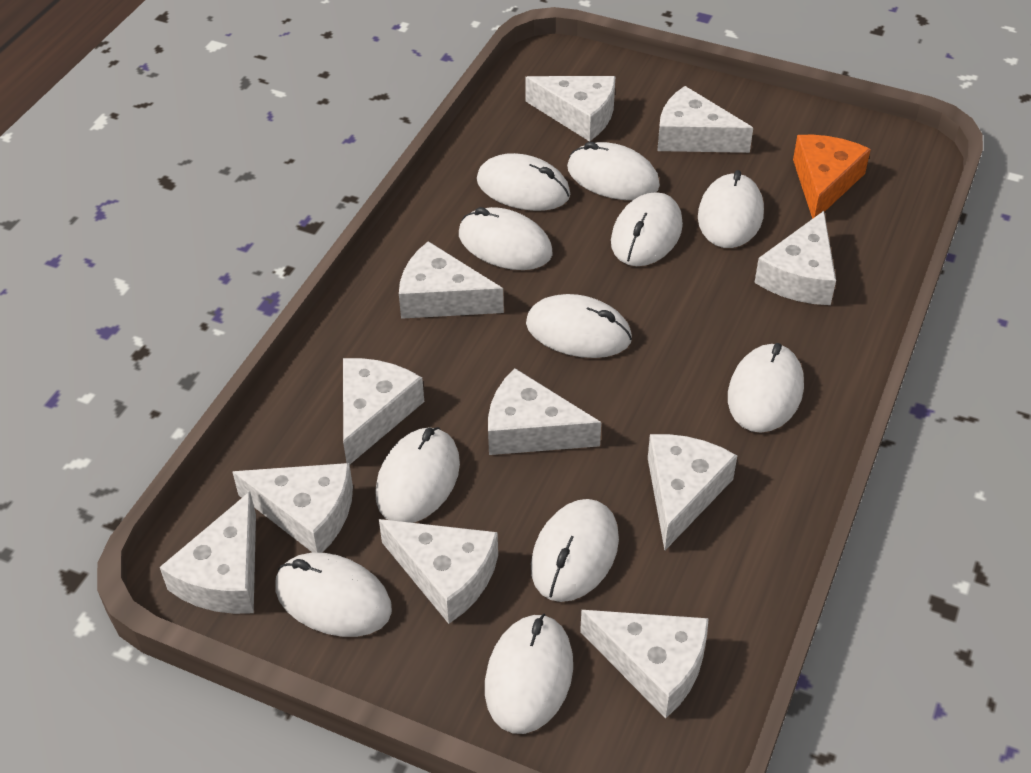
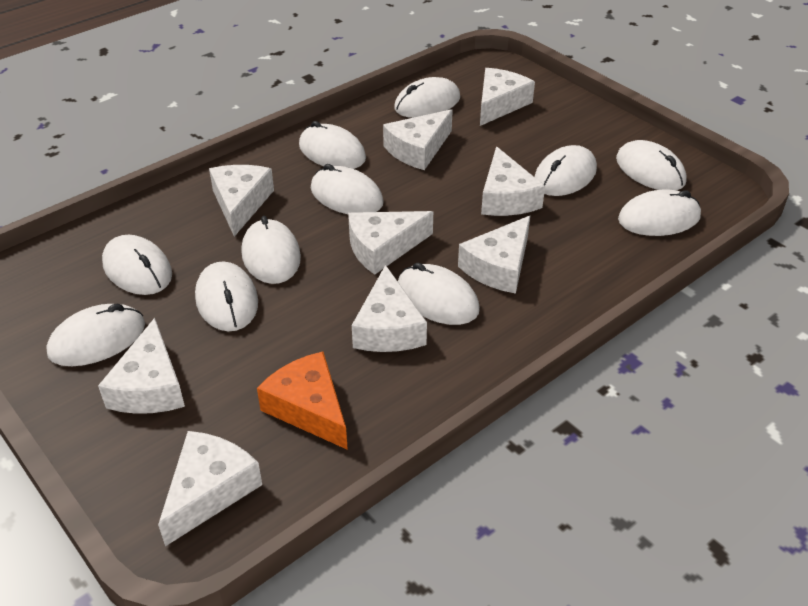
white cheese: [160,492,256,614] [233,463,353,553] [343,358,424,464] [379,519,498,624] [399,241,504,319] [488,368,601,455] [526,76,615,142] [580,610,709,719] [648,434,737,550] [657,86,753,153] [755,211,836,305] = 11 -> [98,318,185,414] [158,431,262,546] [209,165,274,237] [348,211,433,275] [352,265,427,352] [383,109,453,170] [458,216,530,294] [480,68,535,126] [481,146,545,216] = 9

